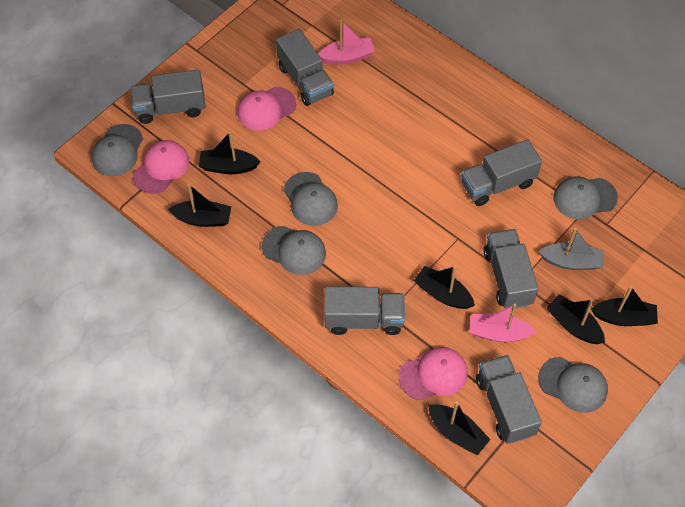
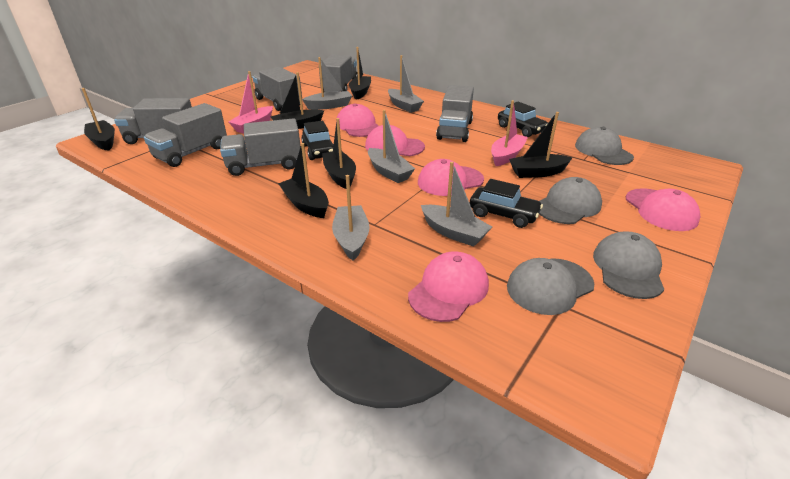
black car: none = 0 -> [301,121,334,160] [470,179,543,228] [498,102,548,137] = 3
grey boat: [539,228,603,270] = 1 -> [302,57,352,110] [332,175,370,261] [368,110,415,183] [388,55,424,113] [421,162,492,247] = 5
grey cap: [92,124,143,176] [262,226,326,275] [284,172,338,226] [538,357,608,413] [553,176,618,219] = 5 -> [507,258,594,315] [539,177,602,224] [575,127,634,165] [593,232,664,299] = 4
pink cap: [133,140,189,194] [237,87,296,131] [399,347,467,400] = 3 -> [337,103,379,137] [365,125,425,156] [408,252,489,322] [418,159,484,196] [626,188,700,231] = 5

